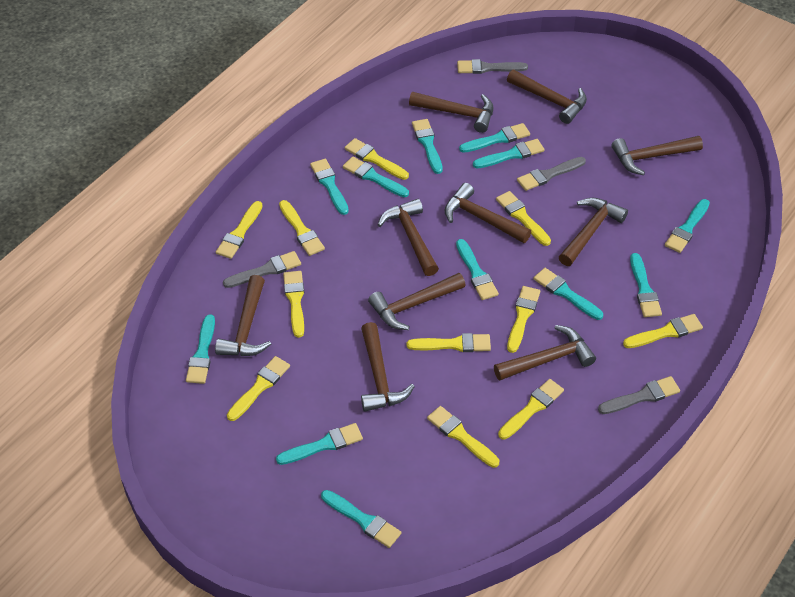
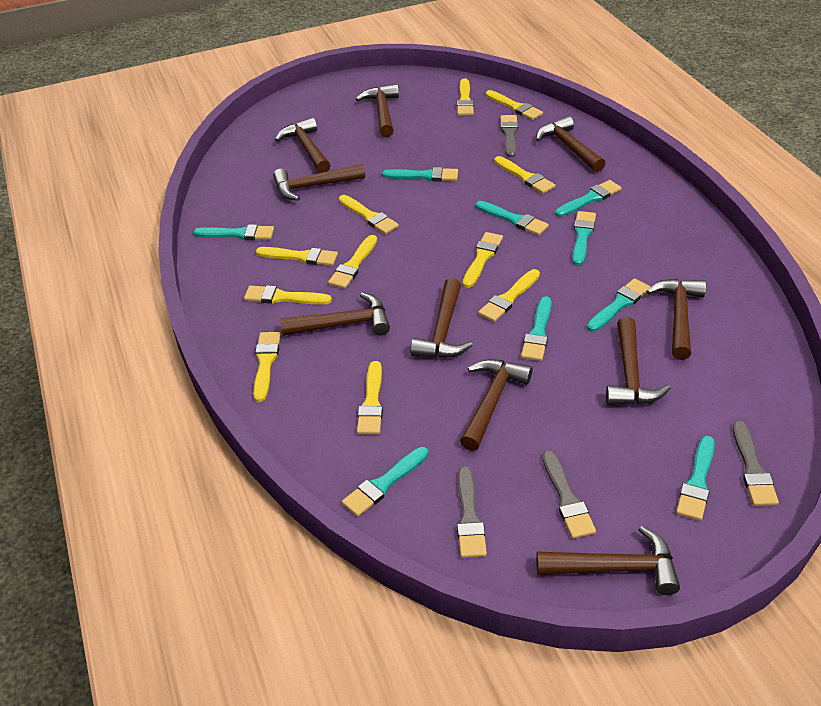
turquoise brush: [186,314,215,384] [276,423,363,465] [310,159,349,215] [321,490,401,548] [343,156,409,197] [412,119,442,174] [456,239,499,300] [459,123,530,153] [473,139,545,168] [533,268,603,320] [630,253,662,317] [665,199,710,253] = 12 -> [193,224,274,240] [342,447,428,517] [382,167,458,182] [475,201,549,235] [521,296,552,361] [555,180,622,217] [572,211,596,266] [587,278,651,332] [676,436,715,521] = 9

